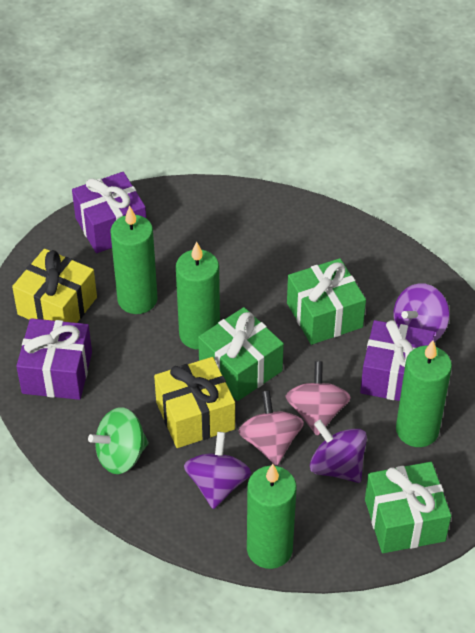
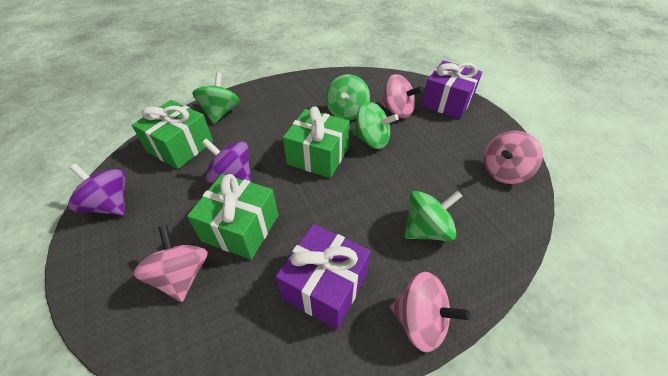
green candle: [111,206,158,314] [176,241,220,350] [247,464,297,569] [396,340,452,447] = 4 -> none = 0
green spinning top: [88,407,149,474] = 1 -> [192,72,240,124] [326,74,370,120] [352,102,399,149] [405,190,462,241] = 4
pink spinning top: [238,390,304,466] [285,361,351,436] = 2 -> [133,225,208,302] [380,74,423,118] [390,272,470,353] [483,131,543,184] = 4
purple gift: [16,318,92,400] [72,172,146,253] [360,320,435,401] = 3 -> [276,224,371,330] [421,60,482,119] = 2
purple spinning top: [184,432,251,509] [310,420,367,483] [393,283,449,342] = 3 -> [68,164,126,216] [202,138,252,183] = 2
yellow gift: [12,249,97,323] [154,357,235,448] = 2 -> none = 0

